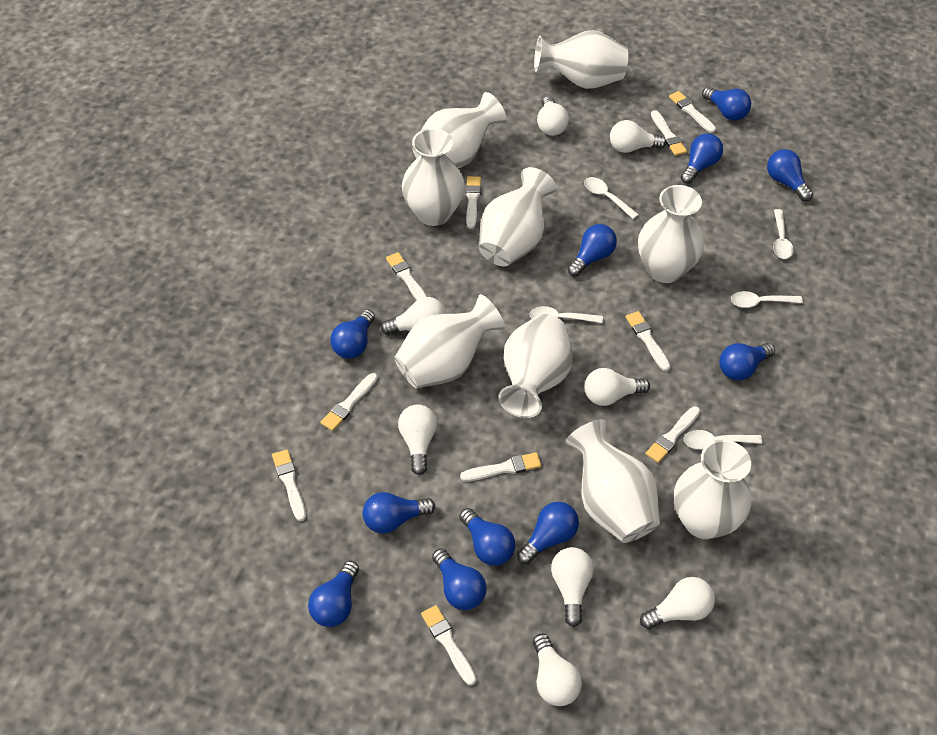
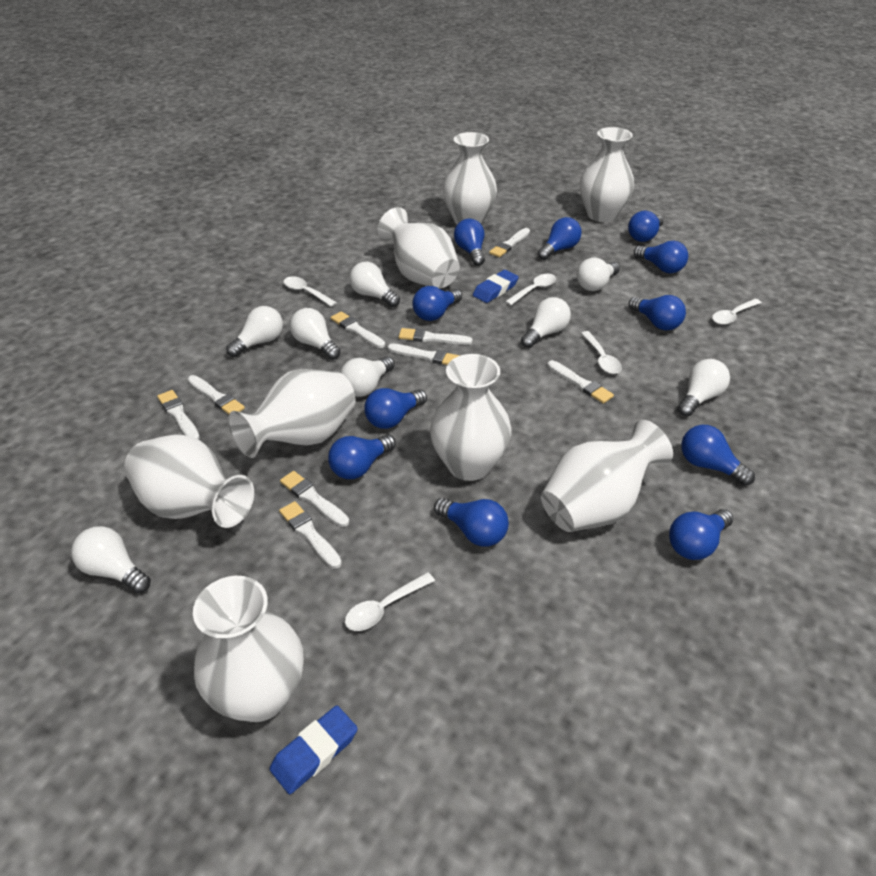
blue eraser: none = 0 -> [270,705,358,794] [473,270,519,303] = 2
white brush: [272,449,306,521] [321,373,378,431] [386,252,427,300] [421,605,476,686] [460,452,542,481] [466,176,481,229] [626,311,671,371] [645,406,700,463] [651,110,687,156] [669,91,716,133] = 10 -> [157,390,200,439] [188,375,245,414] [279,501,342,569] [280,471,349,527] [331,311,385,348] [388,344,460,365] [399,328,473,345] [489,228,530,257] [548,360,614,404] = 9
white vase: [394,294,505,388] [402,128,465,226] [412,92,507,168] [479,167,556,266] [498,314,573,418] [534,30,628,89] [566,419,660,543] [638,185,704,283] [674,439,751,539] = 9 -> [124,435,254,528] [193,576,304,722] [228,369,355,458] [377,207,460,289] [430,354,512,481] [443,132,497,224] [541,420,673,532] [580,127,634,222] = 8

